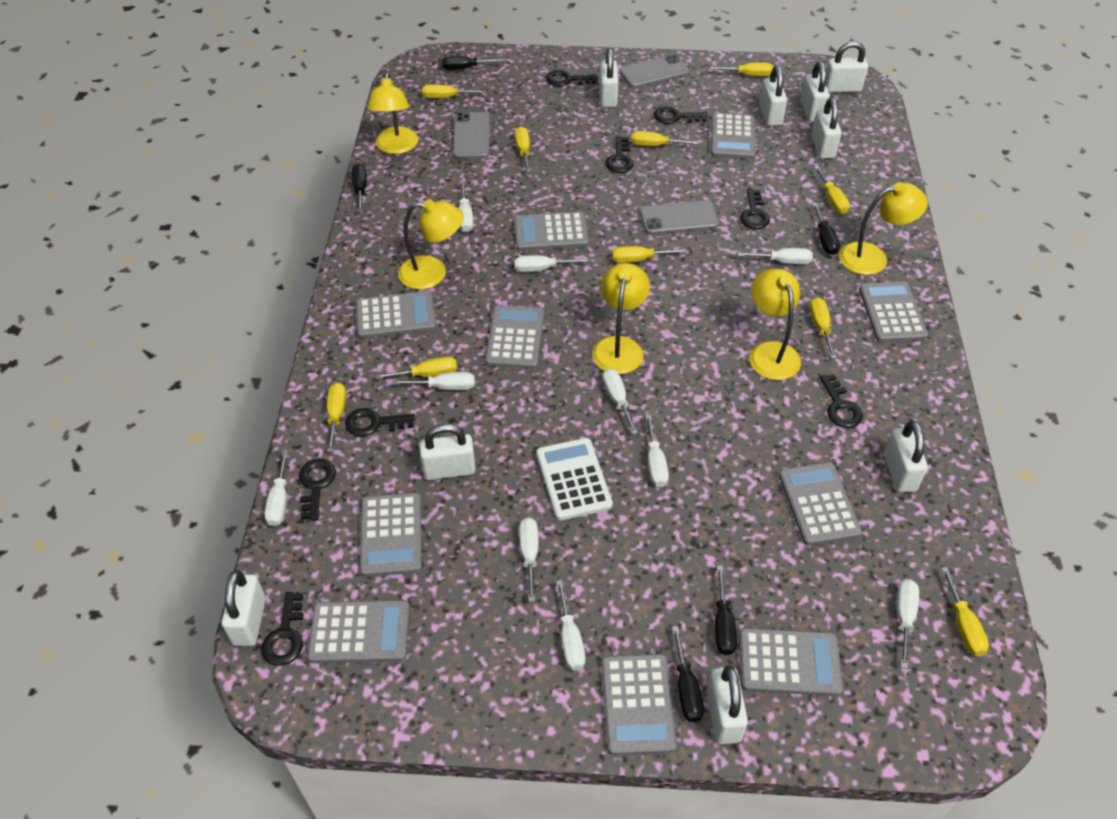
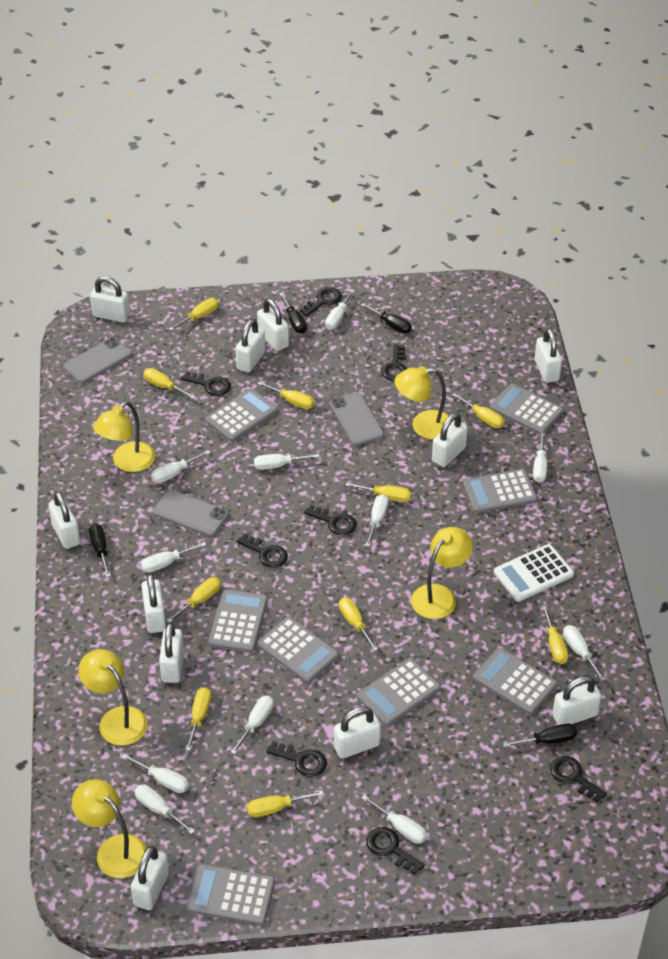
black screwdriver: [352,163,367,212] [442,56,504,70] [672,626,704,722] [715,566,737,655] [812,203,840,255] = 5 -> [89,524,111,577] [279,293,307,334] [361,303,412,333] [503,724,577,747] = 4
grey calculator: [307,600,410,663] [356,291,436,339] [360,493,422,577] [485,305,544,369] [514,211,589,251] [601,654,677,755] [711,113,756,159] [739,628,843,696] [779,462,862,546] [859,281,928,342] = 10 -> [186,864,275,925] [205,388,278,442] [208,589,268,652] [257,616,339,683] [357,658,441,726] [463,469,538,513] [473,648,557,715] [490,384,564,435] = 8
white padlock: [221,570,266,646] [419,424,476,480] [599,48,619,107] [706,665,748,744] [759,66,787,126] [800,62,830,122] [811,98,842,159] [826,41,868,93] [884,421,928,493] = 9 -> [48,492,80,549] [90,276,130,323] [131,846,169,910] [141,574,166,633] [159,623,184,683] [235,319,265,373] [257,299,289,351] [334,706,381,759] [432,413,468,467] [535,328,562,383] [552,676,601,725] = 11
white screwdriver: [265,450,288,526] [392,372,475,390] [458,182,474,232] [514,255,589,272] [519,518,539,602] [556,580,586,671] [602,369,638,435] [645,415,669,487] [738,248,813,264] [897,579,919,669] = 10 -> [121,754,189,793] [134,785,195,834] [141,542,206,573] [151,450,211,483] [231,696,274,754] [254,454,320,470] [325,289,355,330] [361,795,427,844] [365,494,389,547] [533,432,547,483] [563,625,606,681] = 11

